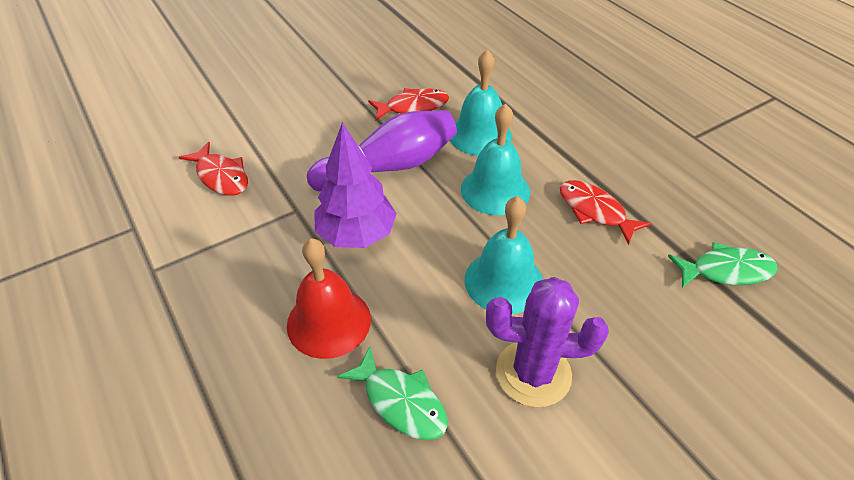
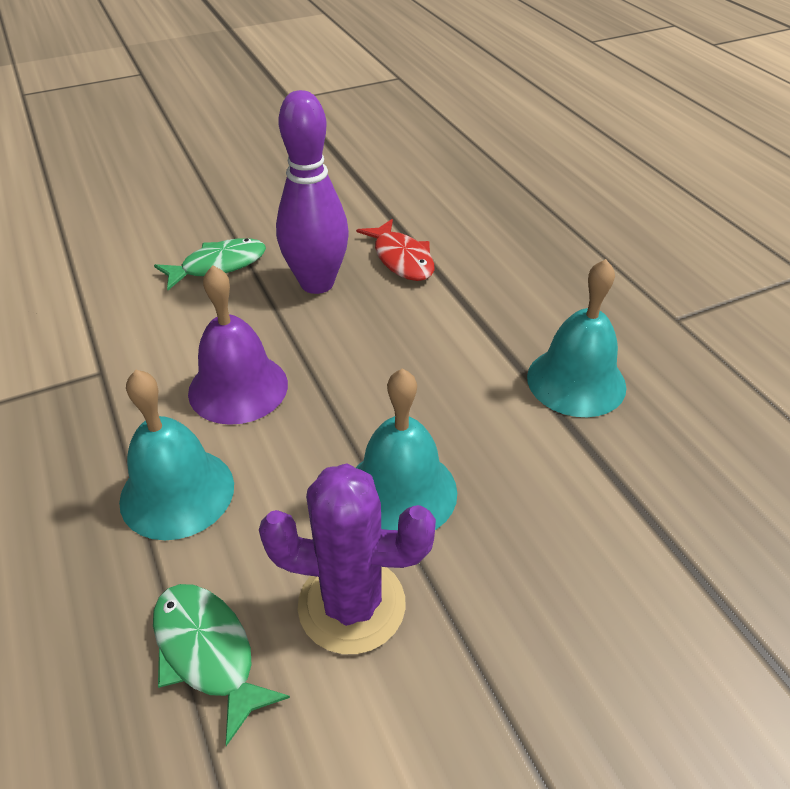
purple bell: none = 0 -> [188,265,288,425] = 1
purple tree: [315,122,397,248] = 1 -> none = 0
red bell: [287,238,371,359] = 1 -> none = 0
red fish: [179,142,248,196] [368,88,449,120] [560,180,651,245] = 3 -> [356,219,435,281] = 1

